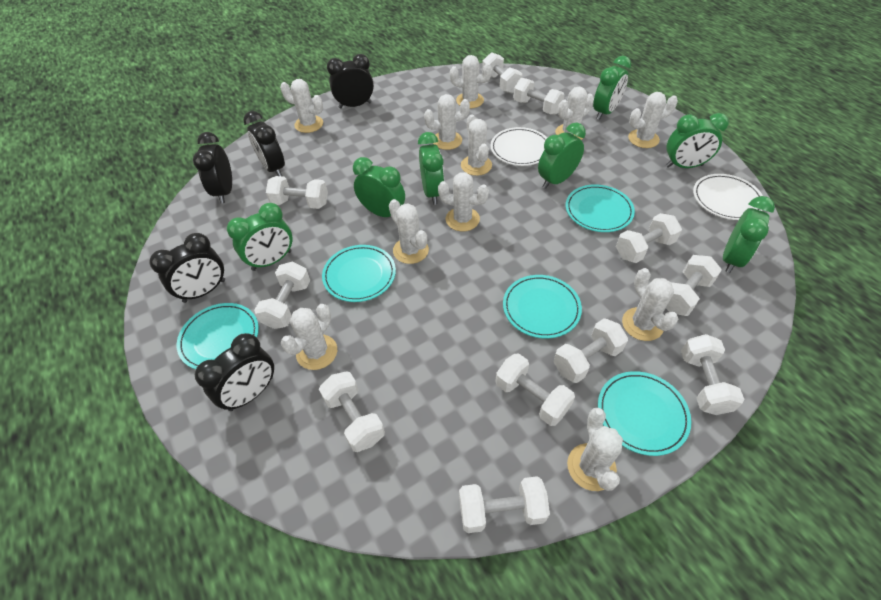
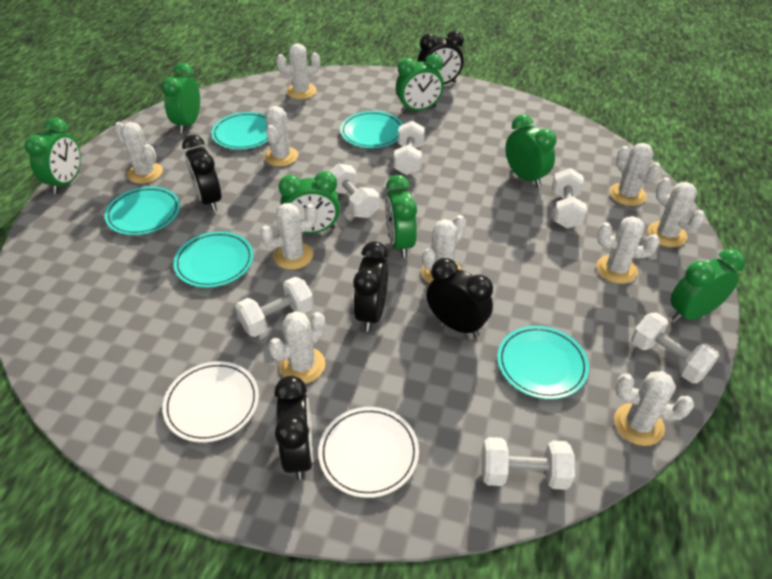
white cactus: [280,79,323,133] [281,304,337,370] [389,199,429,264] [424,94,470,150] [438,172,489,231] [450,55,492,108] [461,114,492,176] [555,86,594,140] [567,408,623,491] [622,268,678,341] [628,92,678,148] = 11 -> [114,122,163,184] [260,203,317,270] [264,106,298,167] [268,311,325,383] [276,43,320,99] [421,215,466,284] [597,216,660,284] [610,143,662,206] [614,371,694,446] [648,177,705,247] = 10
white dumbbell: [254,261,310,329] [266,176,328,209] [319,371,385,452] [459,476,550,533] [482,52,522,94] [495,353,575,426] [513,78,564,115] [553,318,628,383] [616,213,682,263] [666,255,722,316] [681,334,745,415] = 11 -> [235,277,314,337] [329,164,379,218] [394,121,425,175] [482,437,575,490] [552,168,587,229] [631,312,719,383] = 6

